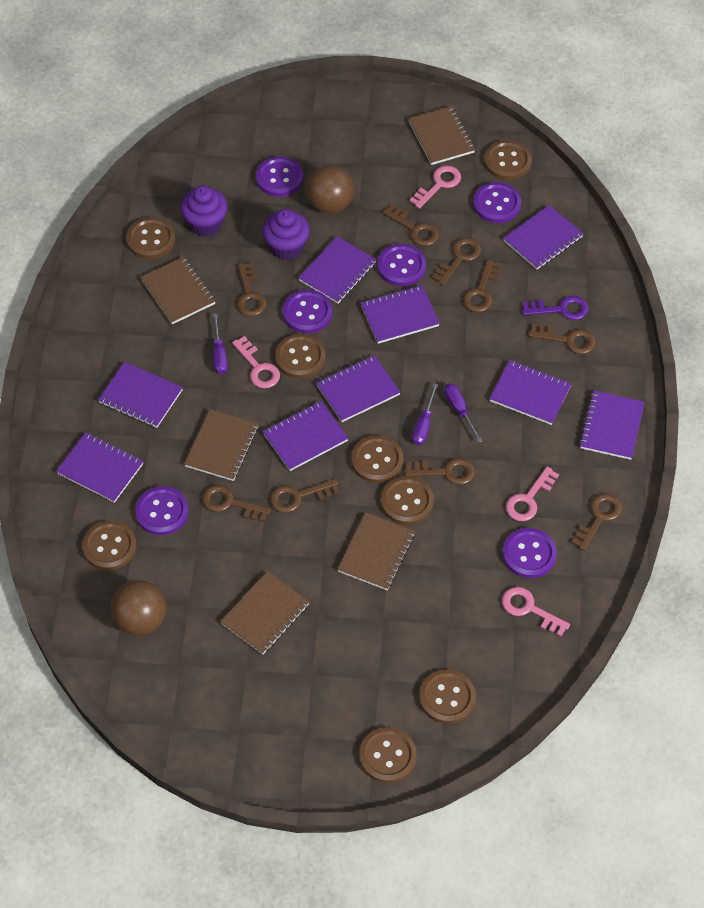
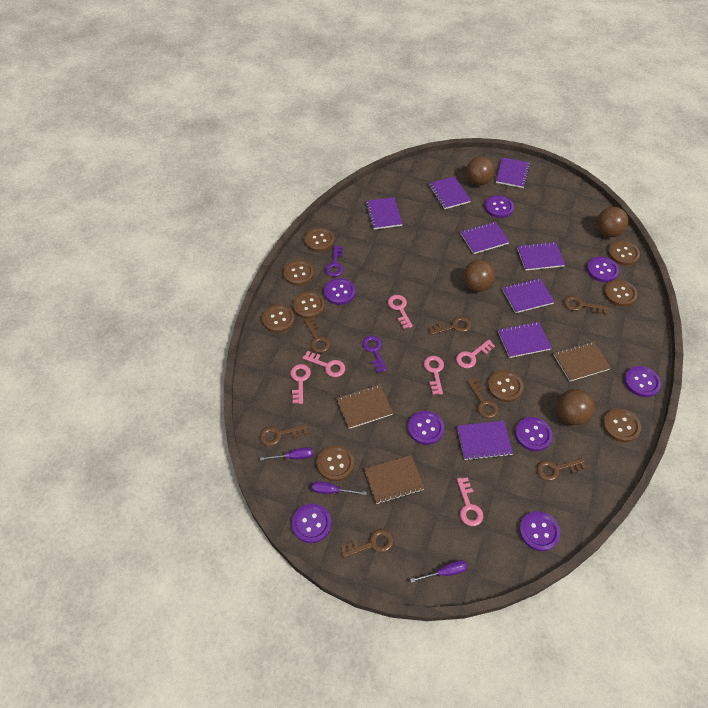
brown ball: [110,580,166,635] [306,165,354,213] = 2 -> [463,260,495,292] [466,156,495,185] [557,389,595,425] [597,207,629,237] = 4
brown button: [82,520,137,571] [126,217,175,259] [275,334,326,379] [351,435,404,483] [359,727,417,783] [381,476,434,525] [419,669,476,724] [484,140,532,180] = 8 -> [262,305,295,333] [283,260,314,286] [293,291,325,319] [305,228,334,252] [317,445,354,481] [488,370,523,402] [603,408,641,442] [604,280,638,307] [608,241,640,265] = 9
brown key: [202,485,271,522] [237,263,266,316] [270,479,340,513] [383,204,439,246] [405,458,475,485] [432,238,481,285] [463,260,501,312] [529,324,596,354] [572,493,622,551] = 9 -> [260,424,308,446] [304,318,330,353] [341,529,394,558] [428,316,471,335] [467,378,499,418] [537,458,586,481] [564,296,608,314] = 7
brown notebook: [140,257,216,324] [184,409,258,481] [220,571,309,654] [337,512,415,590] [408,106,475,165] = 5 -> [337,384,393,429] [364,455,425,504] [553,341,611,382] = 3
pink key: [232,336,280,388] [410,165,461,209] [502,587,570,636] [506,467,559,521] = 4 -> [290,364,311,404] [302,351,345,377] [388,295,413,329] [424,356,444,395] [456,340,495,368] [457,477,483,526] = 6
purple button: [135,486,189,535] [256,157,303,197] [283,290,332,333] [377,244,426,286] [473,182,521,223] [503,528,557,578] = 6 -> [292,504,331,543] [324,278,356,305] [408,411,444,445] [485,195,514,218] [515,417,553,451] [519,511,560,551] [587,257,619,282] [624,366,661,397] = 8
purple cupcake: [180,185,228,237] [262,209,310,260] = 2 -> none = 0
purple key: [522,296,588,320] = 1 -> [325,245,344,277] [362,336,387,373] = 2
purple notebook: [56,432,144,503] [98,362,183,428] [263,401,349,471] [298,236,377,303] [316,355,401,422] [361,285,440,344] [489,360,572,425] [503,205,583,269] [579,391,645,460] = 9 -> [366,197,403,229] [429,176,471,209] [457,421,513,461] [460,222,510,254] [496,157,530,188] [498,321,552,358] [502,278,555,313] [517,242,565,271] = 8

